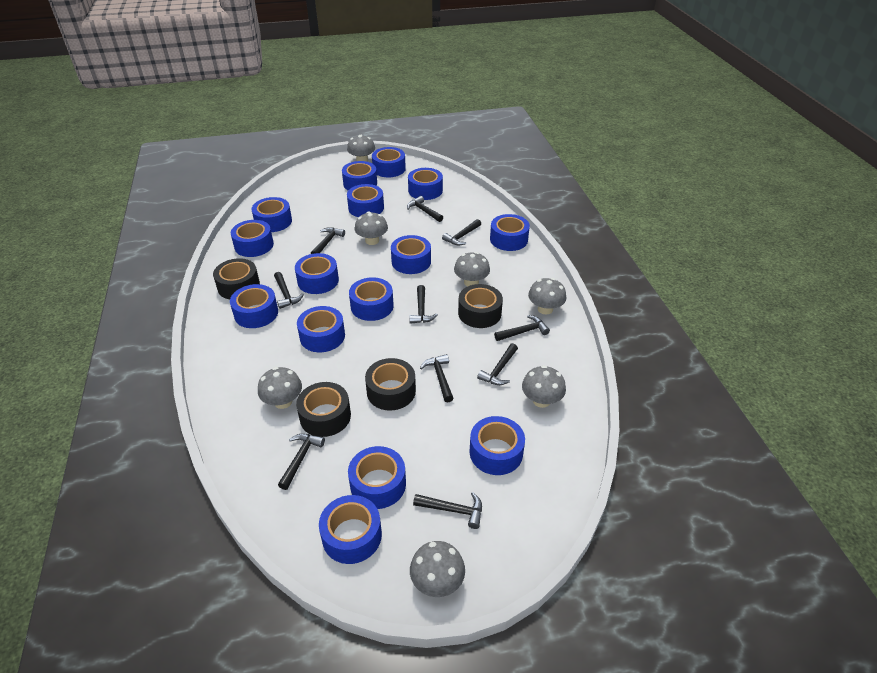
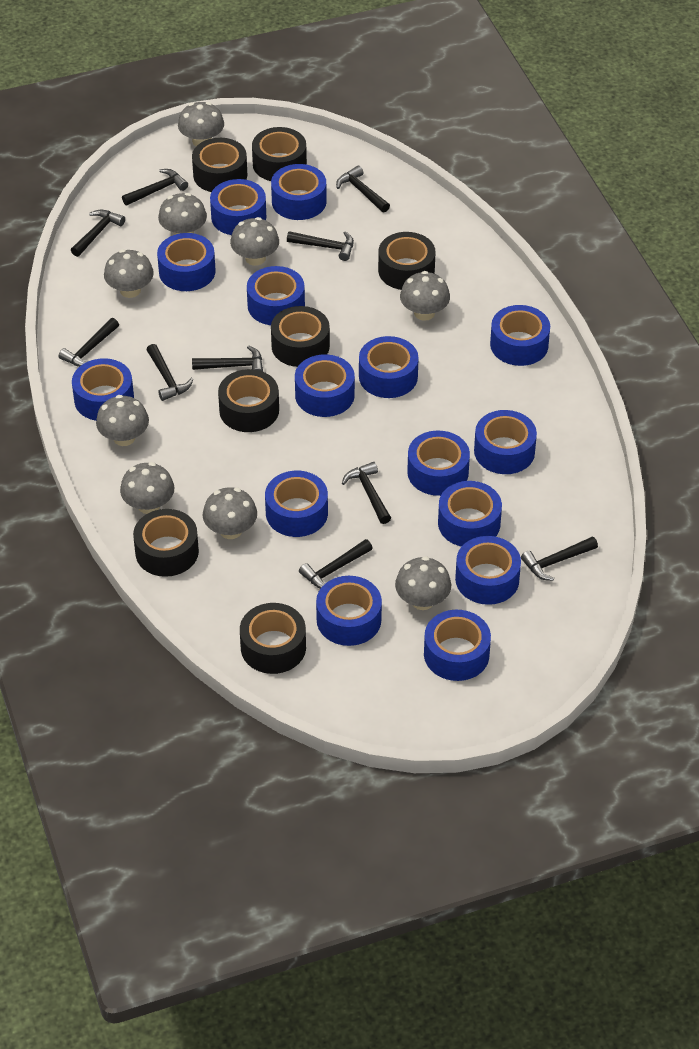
black tape: [213,258,260,299] [296,382,351,437] [365,358,416,411] [458,284,503,328] = 4 -> [133,509,199,577] [192,138,248,192] [218,369,279,432] [240,603,306,674] [252,127,307,181] [271,306,330,367] [378,232,435,290] = 7
grey mushroom: [258,367,302,409] [347,135,375,162] [355,211,388,245] [410,541,465,597] [454,252,490,286] [522,365,566,408] [528,278,566,315] = 7 -> [96,395,149,446] [104,249,154,298] [120,462,175,514] [158,193,207,235] [178,102,224,146] [203,487,257,539] [230,217,279,266] [395,556,451,610] [400,271,450,321] = 9

